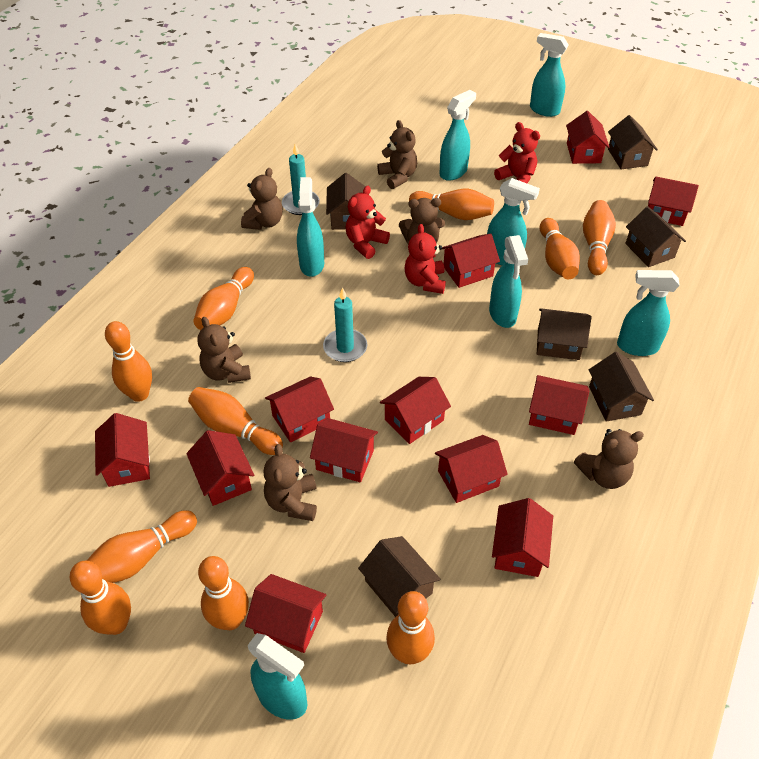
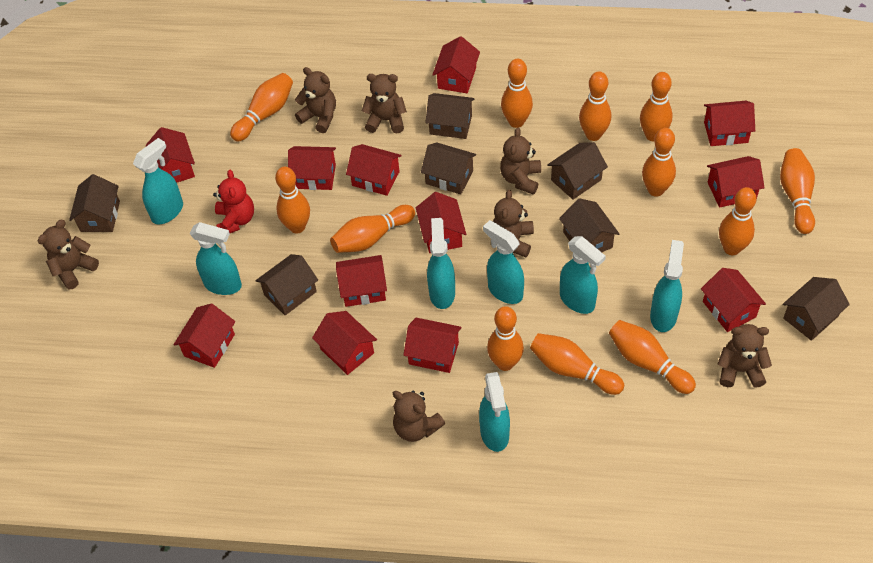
brown house: [326,173,365,230] [358,536,441,617] [537,308,592,360] [589,352,654,422] [608,115,658,169] [625,206,686,267] = 6 -> [69,174,120,232] [255,254,318,315] [421,143,476,195] [425,93,475,139] [547,142,608,200] [559,198,619,252] [783,277,850,341] = 7
brown teddy bear: [197,317,251,383] [241,168,283,230] [263,444,317,521] [377,120,417,189] [399,198,445,244] [574,429,644,489] = 6 -> [38,220,99,289] [295,67,336,133] [362,74,407,133] [393,391,445,442] [493,190,534,257] [500,127,541,195] [718,324,772,388] = 7
orange bowling pin: [70,561,131,635] [87,510,197,583] [105,321,152,402] [188,387,283,455] [193,267,254,330] [198,556,249,630] [386,591,435,664] [409,189,494,220] [540,218,580,279] [583,200,616,275] = 10 -> [230,73,293,142] [275,166,310,233] [330,205,415,253] [487,306,524,371] [501,59,533,128] [530,333,624,395] [579,71,611,141] [609,320,696,394] [640,72,673,141] [642,128,676,197] [719,187,757,255] [780,148,815,234] = 12
red teddy bear: [346,186,390,259] [404,224,446,294] [494,122,540,183] = 3 -> [213,170,254,233] = 1
turquoise candle: [282,144,320,215] [323,288,367,362] = 2 -> none = 0

